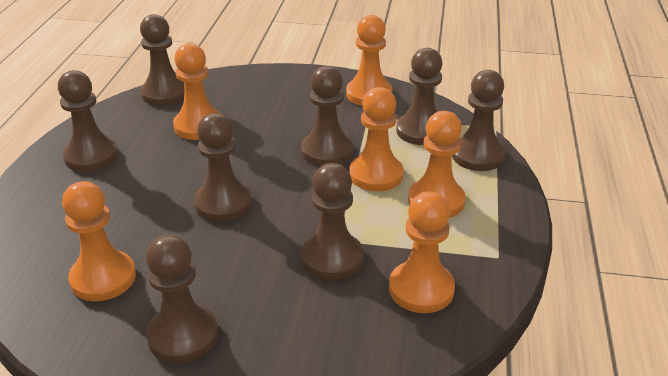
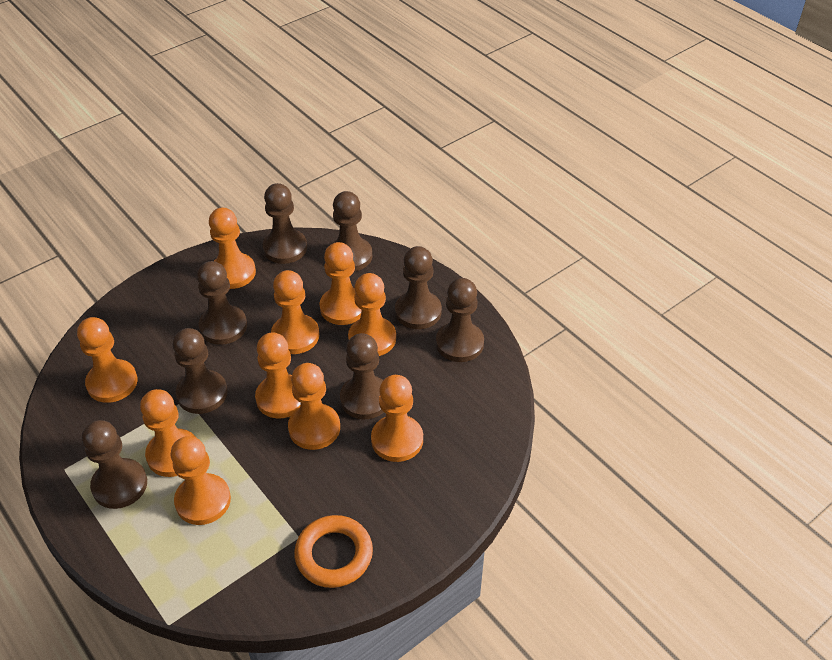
orange pawn: [62,181,136,301] [173,43,221,140] [346,15,392,106] [349,87,404,192] [389,191,455,313] [408,111,465,218] = 6 -> [77,317,138,403] [140,389,195,477] [170,436,231,525] [209,208,256,289] [255,332,301,419] [271,270,319,354] [288,363,340,450] [319,242,362,325] [348,273,396,356] [371,375,423,462] = 10
orange ring: none = 0 -> [294,515,373,588] = 1

